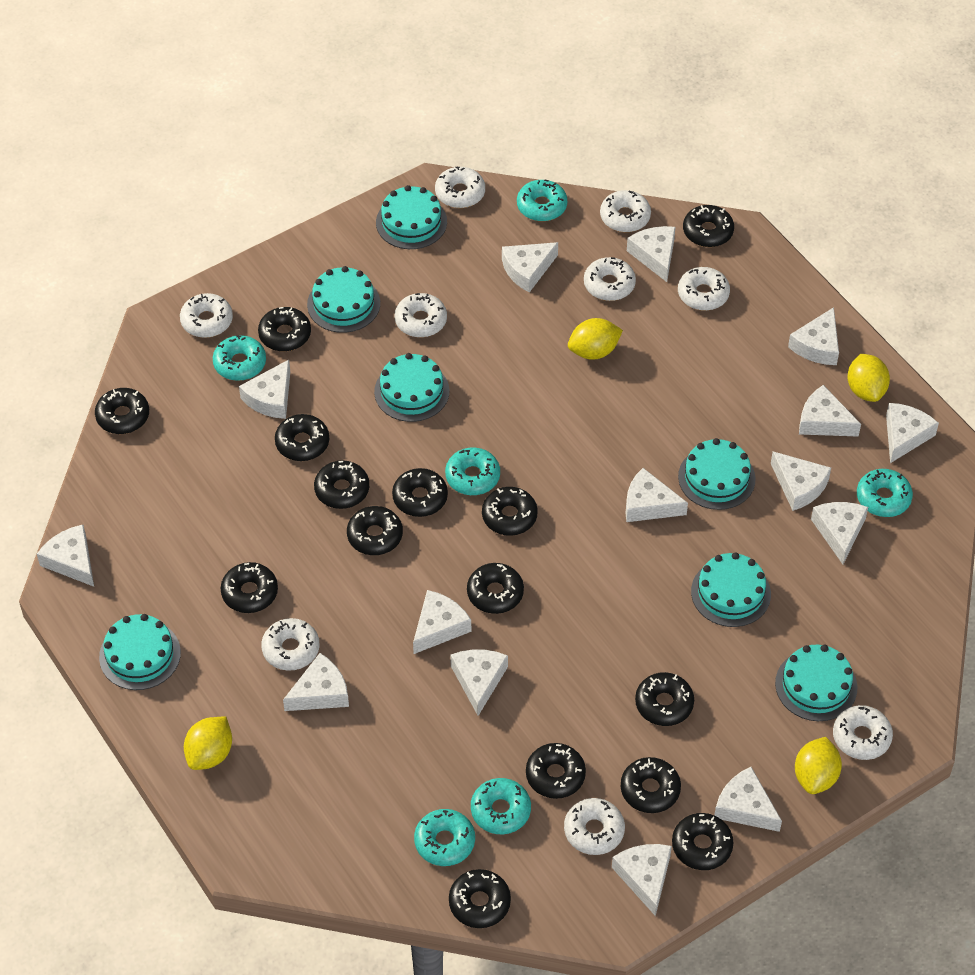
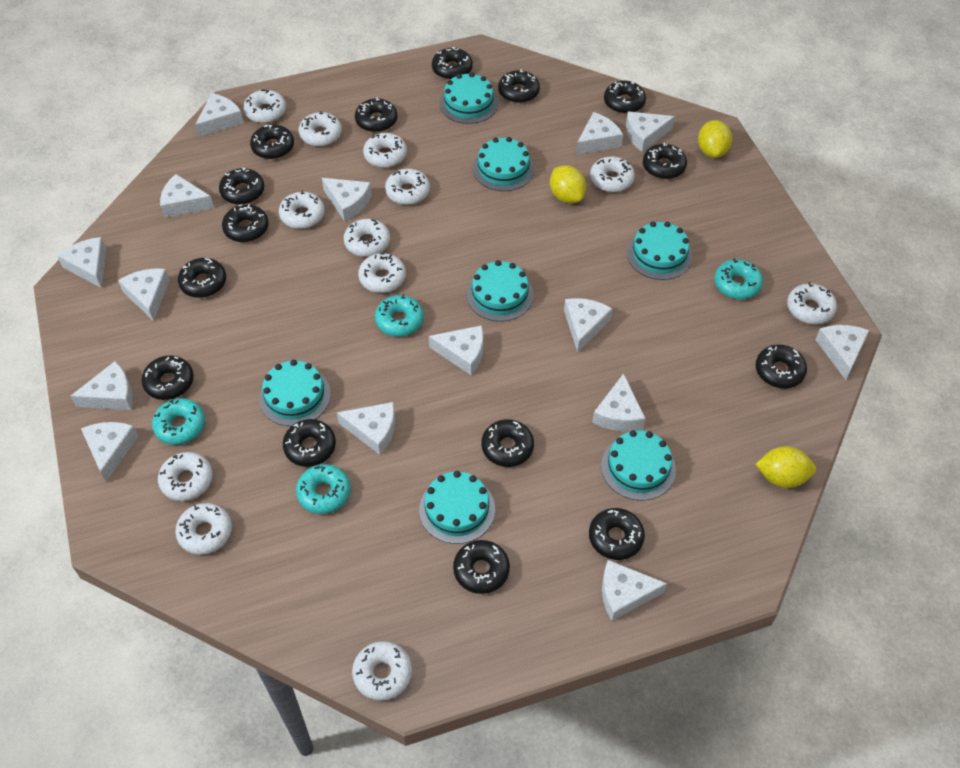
turquoise donut: [213,335,266,381] [414,809,475,866] [445,448,500,495] [471,778,531,834] [517,179,567,221] [857,469,913,517] = 6 -> [152,398,205,445] [296,464,351,514] [375,294,424,337] [714,258,763,299] = 4
white donut: [180,293,233,338] [261,618,320,671] [394,293,447,337] [435,166,485,208] [564,798,625,855] [584,257,636,301] [600,190,651,232] [678,267,730,311] [833,705,893,760] = 9 -> [158,452,213,501] [175,503,232,555] [243,89,286,123] [279,190,325,229] [299,111,342,146] [344,219,390,257] [352,641,412,701] [358,253,406,293] [363,133,407,168] [385,169,430,205] [590,156,635,192] [787,282,837,325] = 12
yellow lemon: [184,716,232,770] [568,318,623,360] [795,737,842,794] [847,354,890,402] = 4 -> [550,165,586,203] [698,120,732,158] [755,446,816,488] = 3

